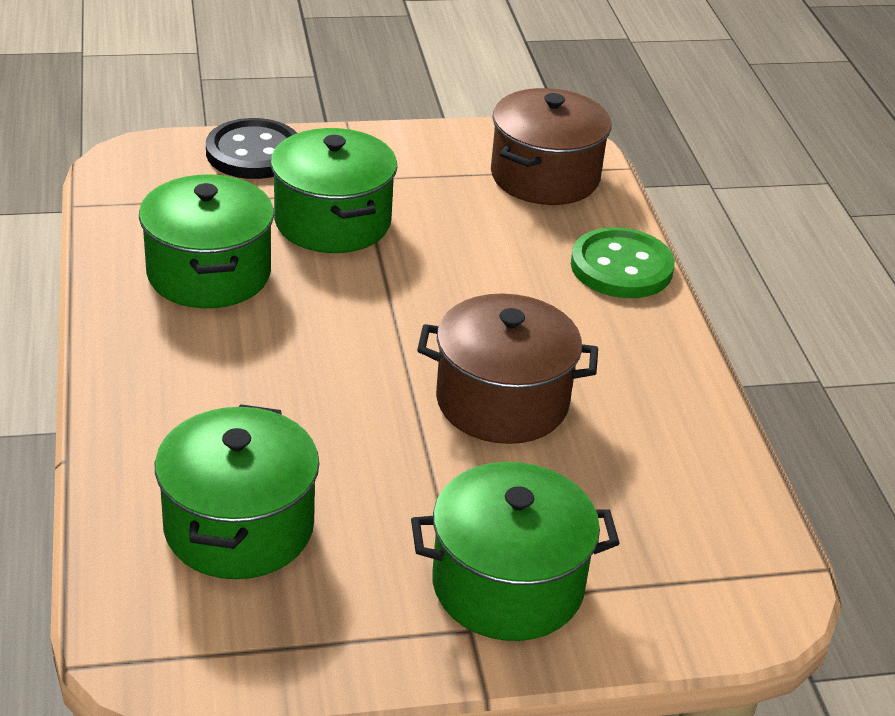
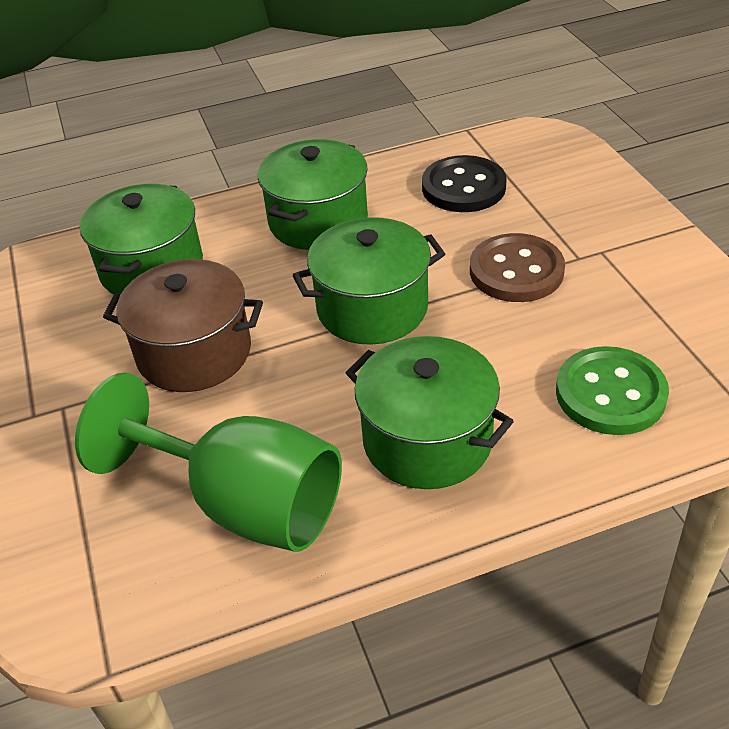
brown button: none = 0 -> [470,233,565,302] = 1
brown pot: [417,293,598,444] [491,88,611,205] = 2 -> [103,259,263,392] = 1
green goblet: none = 0 -> [75,373,342,552] = 1

